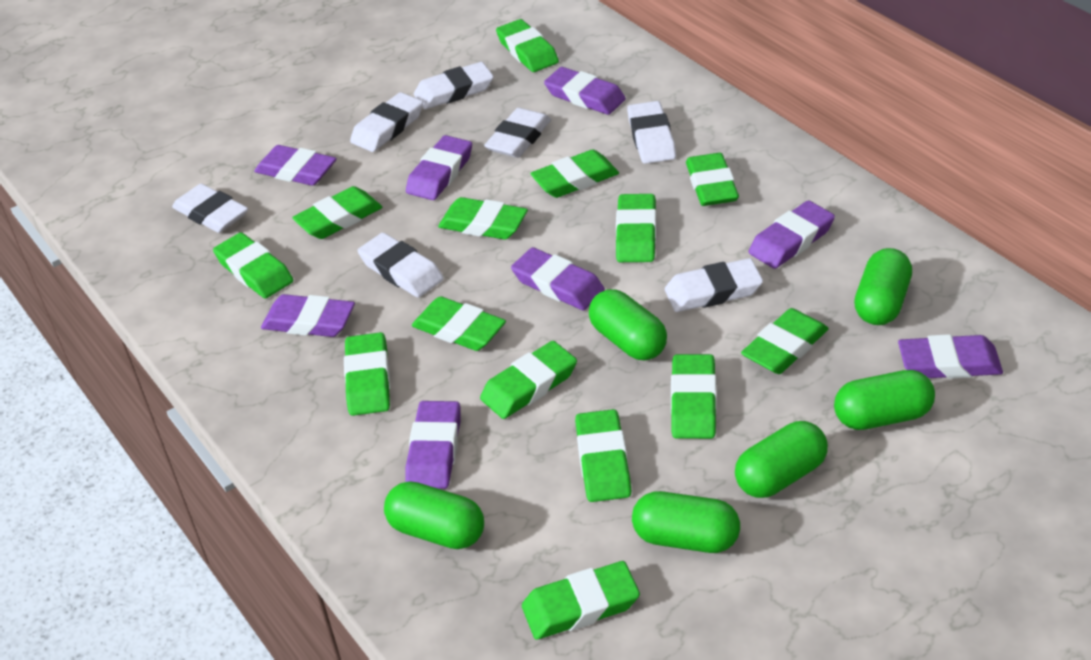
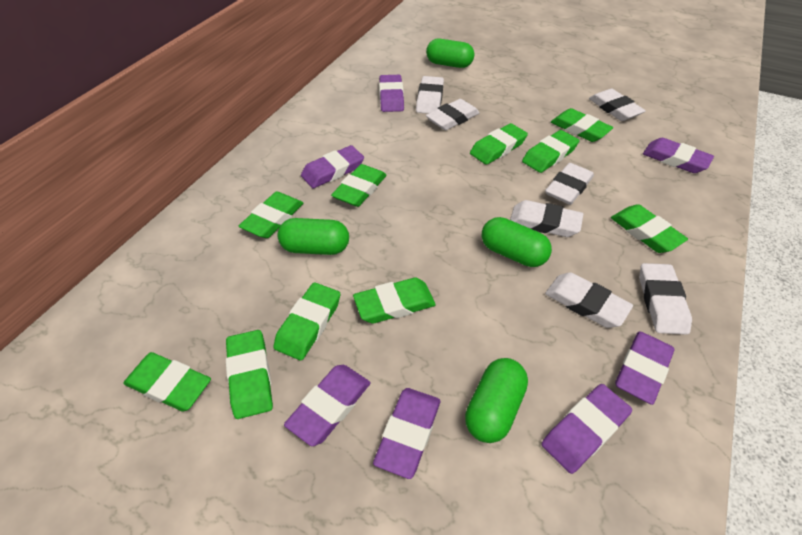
green capsule: [384,481,484,549] [589,289,667,361] [632,491,740,553] [735,421,828,498] [834,370,935,430] [854,248,912,325] = 6 -> [277,218,349,255] [426,39,474,68] [465,358,528,443] [482,217,552,267] = 4
green eraser: [213,233,293,299] [292,186,382,239] [344,332,390,416] [412,296,506,351] [438,197,528,240] [480,341,577,419] [496,19,559,72] [522,561,640,640] [530,149,619,198] [575,409,632,502] [616,194,656,262] [671,354,717,439] [686,153,739,206] [741,308,829,374] = 14 -> [123,352,211,412] [226,330,273,419] [239,192,304,238] [273,282,340,361] [331,164,387,207] [353,277,436,324] [470,123,528,165] [522,130,579,173] [551,108,613,142] [611,204,688,253] = 10
purple eraser: [254,145,337,186] [261,294,355,337] [405,401,461,489] [406,135,472,200] [511,247,605,310] [544,67,626,115] [748,200,835,269] [898,334,1003,379] = 8 -> [284,365,370,446] [301,145,364,188] [373,388,440,479] [379,75,404,112] [541,384,632,474] [615,331,675,405] [643,138,714,173] = 7

